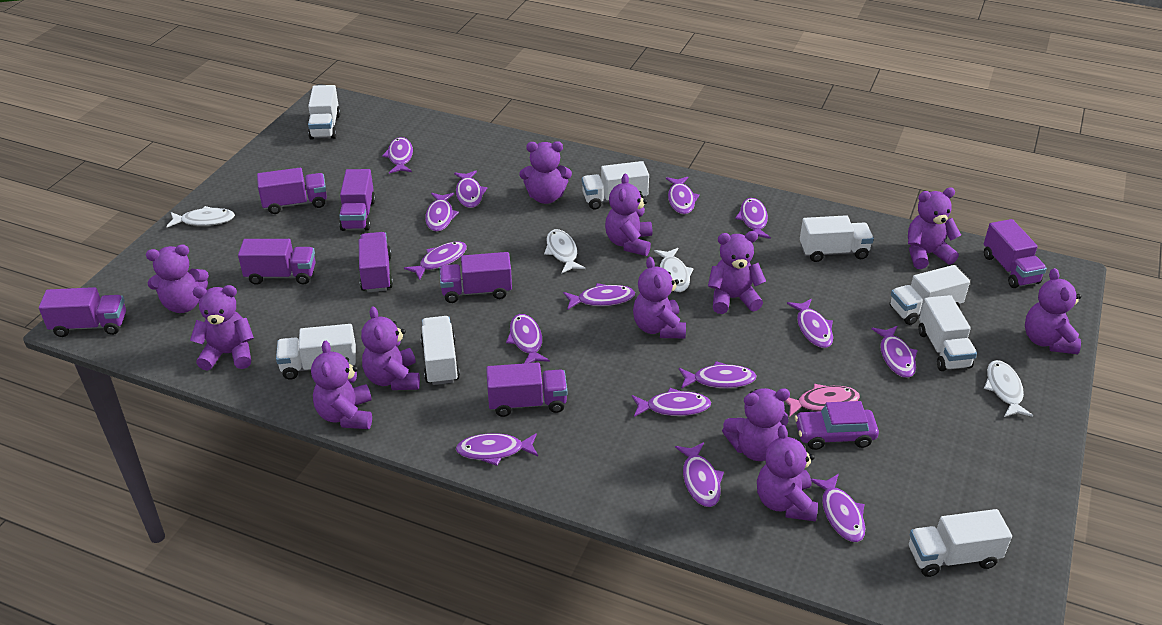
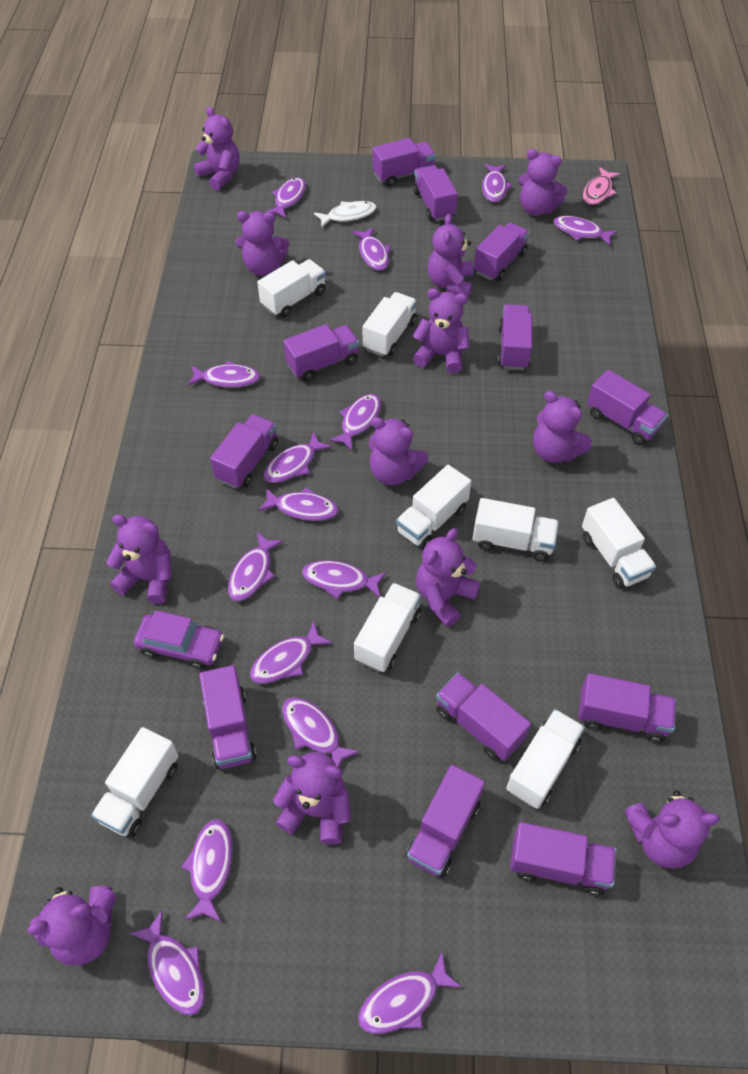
purple truck: [39,287,126,337] [238,239,316,285] [257,168,327,214] [339,169,376,231] [359,232,393,292] [439,252,512,303] [486,362,567,417] [984,219,1047,288] = 8 -> [199,665,257,769] [210,414,278,489] [283,324,359,381] [372,138,436,187] [406,765,485,878] [413,165,458,221] [436,672,531,761] [474,223,529,281] [498,304,532,370] [510,822,617,896] [578,673,676,743] [587,370,668,445] = 12
white fish: [166,206,235,227] [544,229,586,274] [654,248,694,292] [984,360,1033,417] = 4 -> [314,201,376,228] = 1

